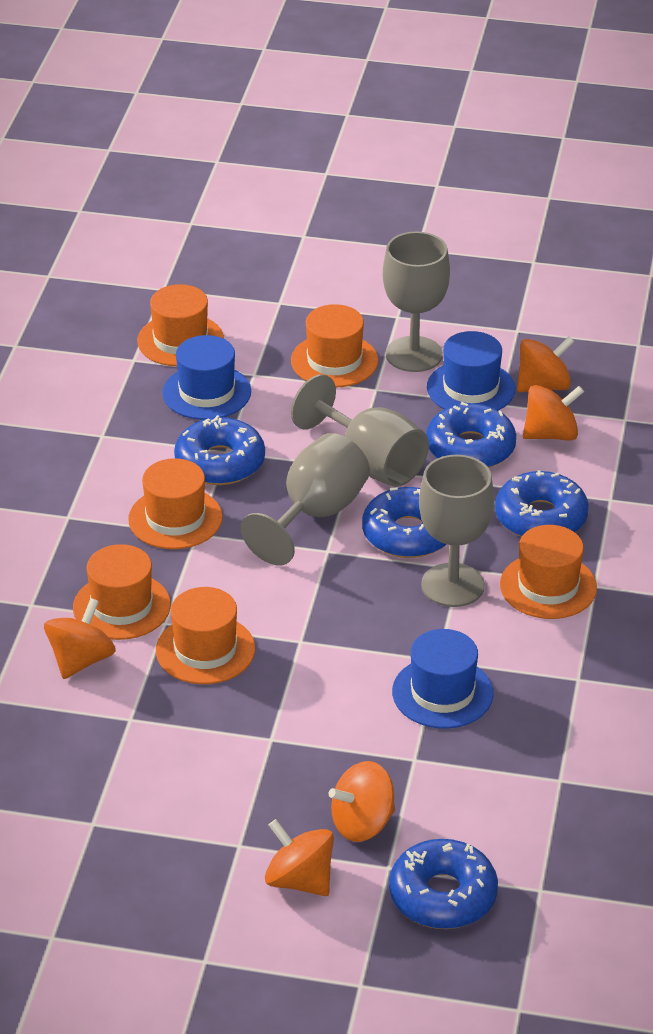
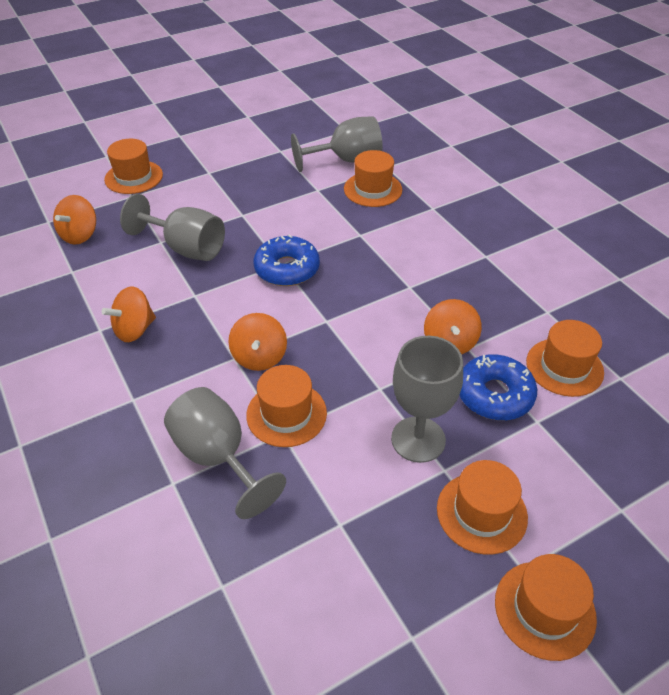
blue donut: [174,415,265,485] [362,487,446,558] [389,839,498,929] [426,402,516,468] [495,470,589,537] = 5 -> [254,235,320,286] [459,354,537,420] = 2
blue hat: [162,335,251,420] [392,629,494,729] [427,331,515,411] = 3 -> none = 0
orange spinning top: [44,598,116,679] [265,819,334,896] [329,761,395,842] [517,336,574,392] [523,385,584,441] = 5 -> [53,195,96,245] [102,287,156,342] [228,313,287,371] [424,299,482,354] = 4

